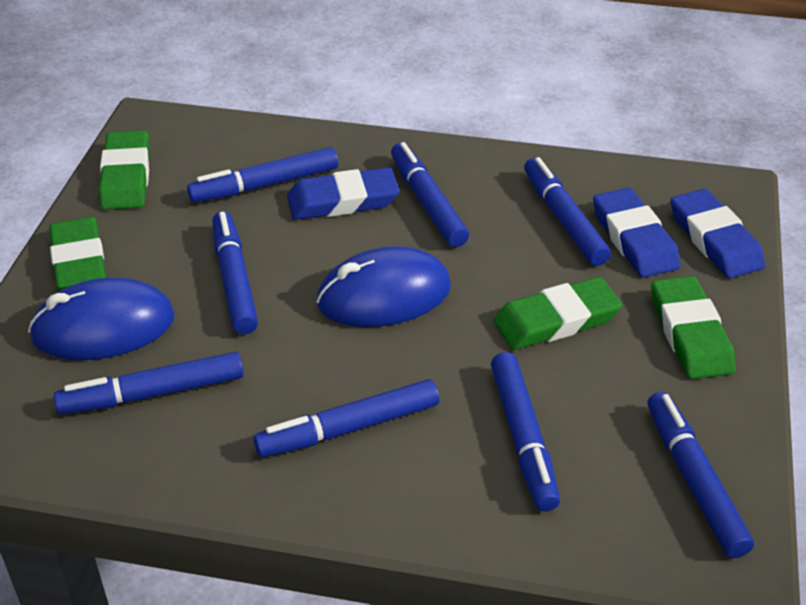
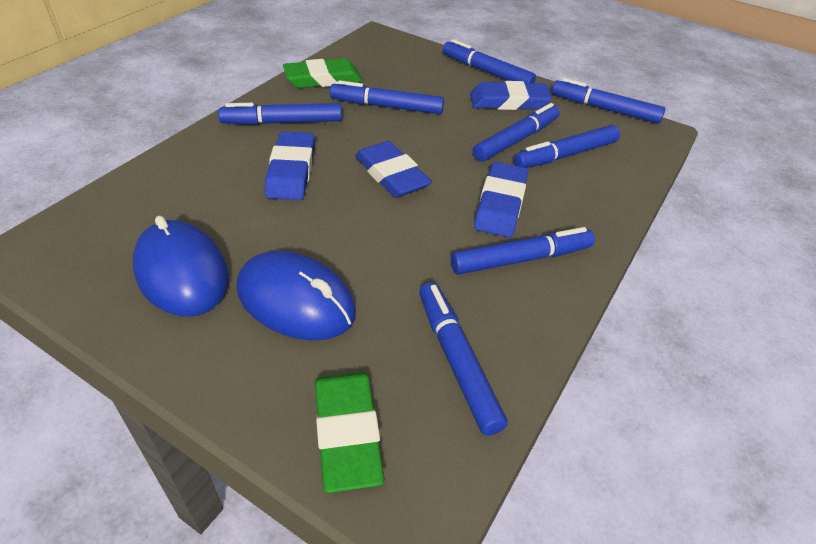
blue eraser: [287,167,400,220] [593,188,681,278] [670,189,765,279] = 3 -> [265,131,315,200] [355,141,432,198] [470,81,552,110] [474,162,528,238] = 4
green eraser: [49,217,106,291] [99,130,150,210] [493,277,622,350] [651,276,736,379] = 4 -> [283,58,363,88] [315,372,384,493] = 2

